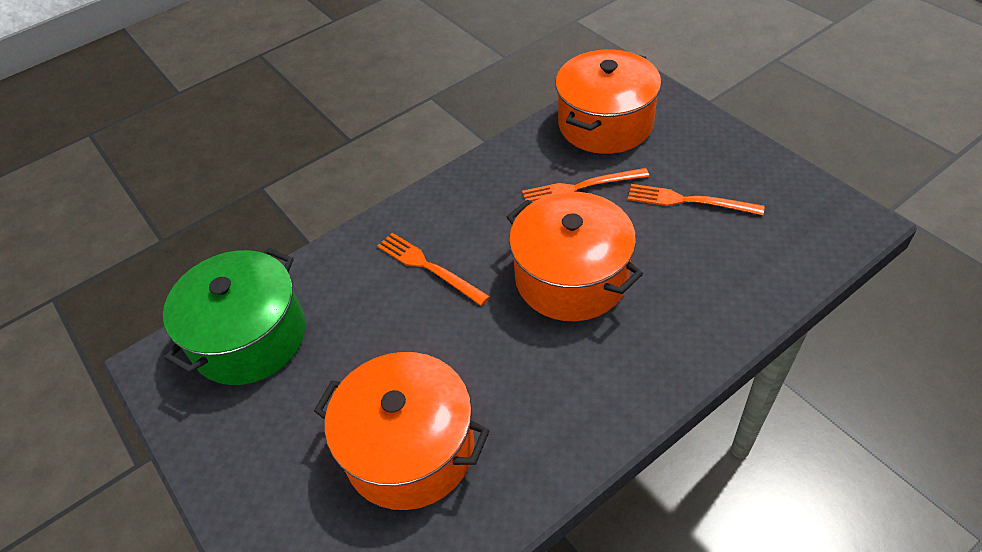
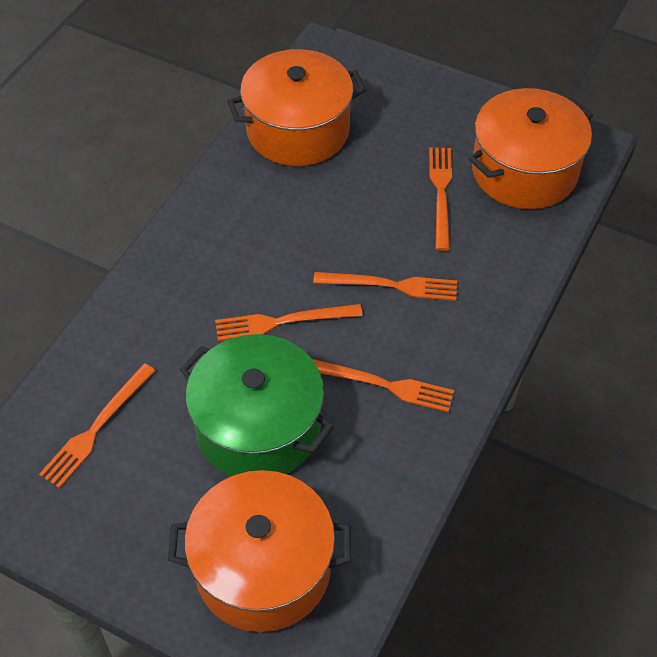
orange fork: [377,233,490,306] [522,168,649,202] [628,184,764,215] = 3 -> [39,363,155,488] [215,304,363,341] [313,272,457,301] [313,359,454,412] [429,147,452,251] = 5

